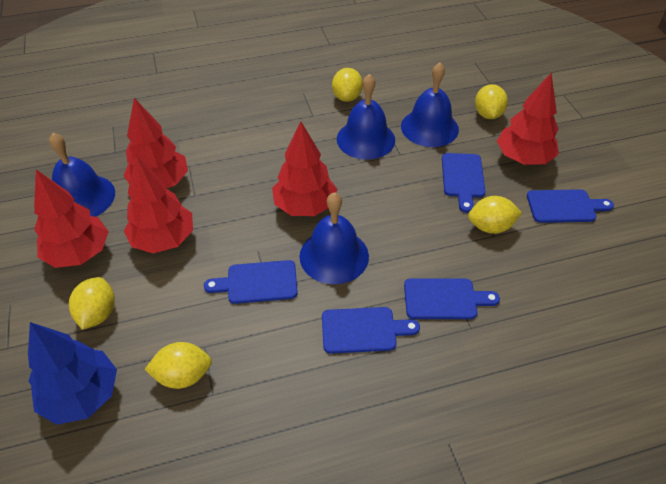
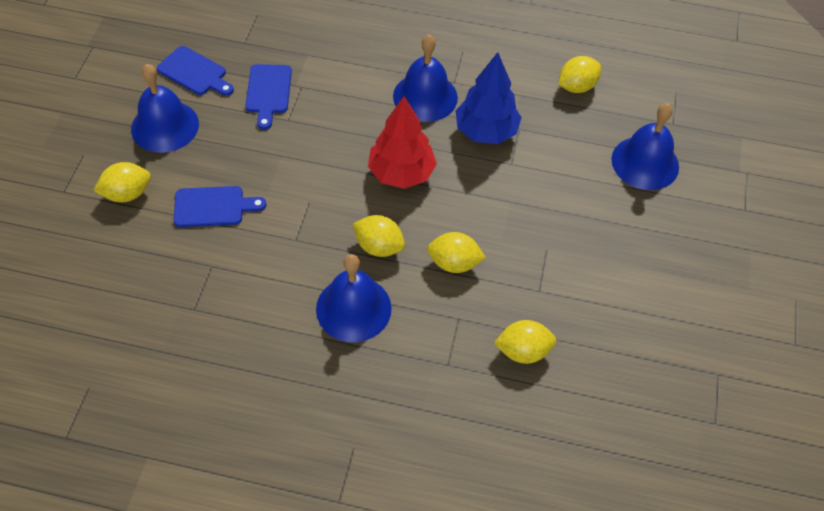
blue cutting board: [204,260,298,304] [322,307,420,354] [404,278,500,319] [442,153,485,213] [527,189,614,223] = 5 -> [157,46,234,96] [174,186,266,227] [245,64,292,130] = 3
red tree: [34,170,109,268] [123,98,188,188] [124,156,193,254] [272,122,337,216] [497,73,559,165] = 5 -> [368,96,437,189] = 1

